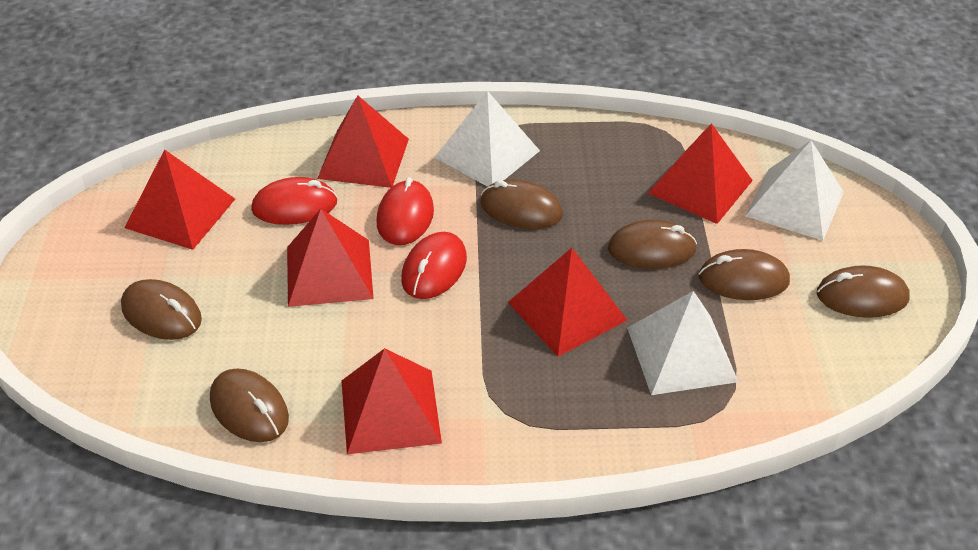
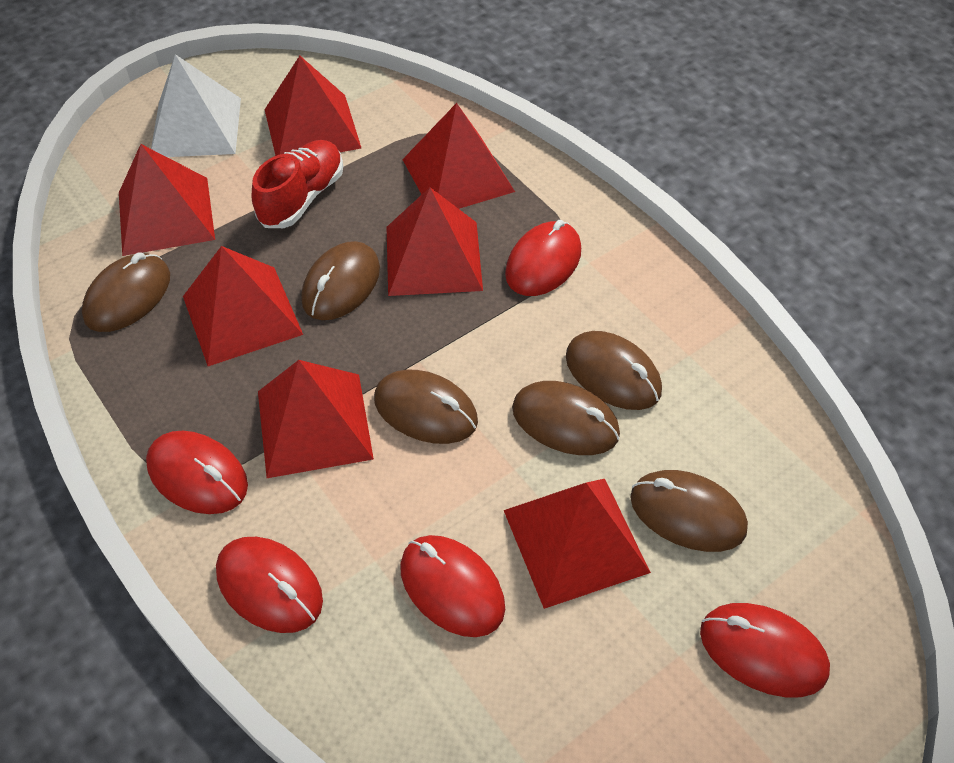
red mouse: [251,177,337,225] [376,177,434,245] [401,232,467,299] = 3 -> [146,431,248,514] [216,537,323,633] [400,535,505,637] [505,220,581,296] [700,603,830,697] = 5
red pyramid: [124,149,235,250] [287,209,374,307] [317,95,409,188] [341,348,442,454] [508,248,627,357] [648,123,753,224] = 6 -> [119,144,215,256] [183,246,303,366] [258,360,374,478] [264,56,361,156] [387,187,483,296] [402,103,515,209] [504,479,651,609] = 7
red shoe: none = 0 -> [252,140,343,228] = 1
white pyramid: [435,91,540,187] [627,291,738,395] [745,141,844,241] = 3 -> [151,54,241,157] = 1

